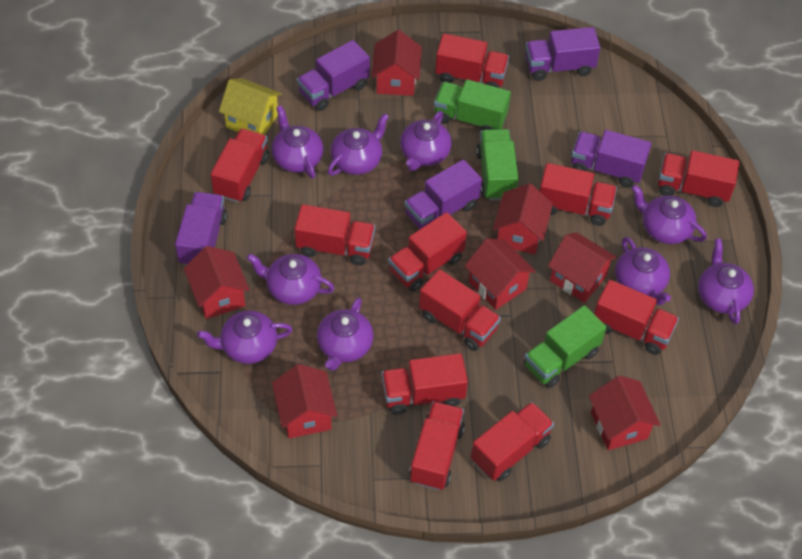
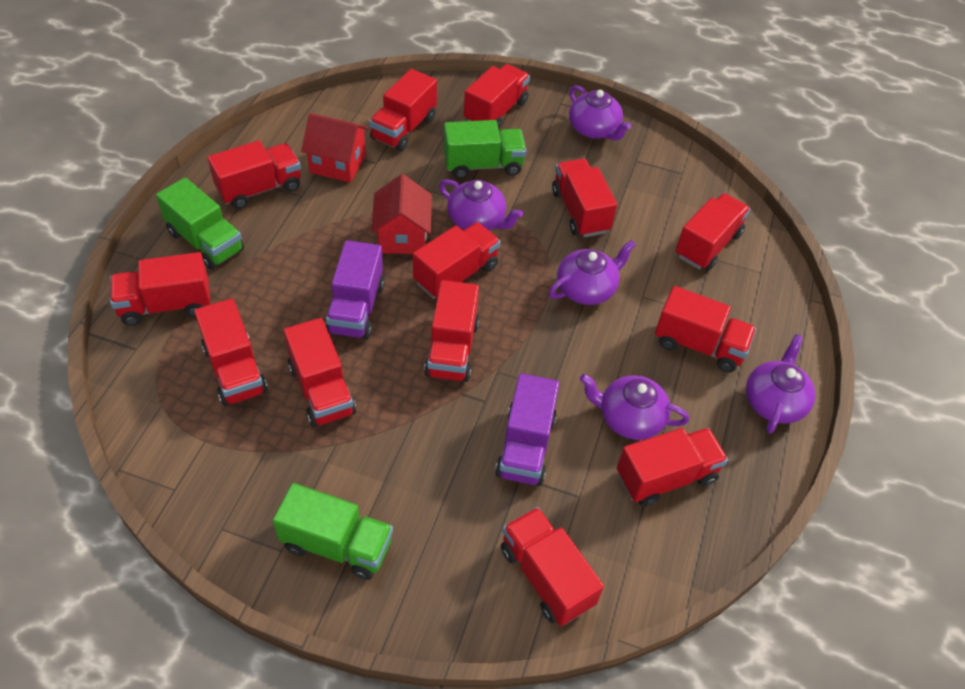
purple teapot: [197,311,292,364] [247,254,335,305] [271,105,324,179] [317,297,373,371] [328,113,389,175] [400,111,452,171] [615,237,671,305] [631,185,707,244] [698,239,754,324] = 9 -> [439,179,523,230] [549,240,636,305] [569,85,631,140] [580,374,689,440] [746,334,816,434] = 5
purple truck: [175,192,227,266] [297,40,370,111] [404,159,482,229] [525,27,600,81] [571,130,651,188] = 5 -> [326,240,385,339] [495,373,559,486] = 2
red house: [184,246,249,319] [272,364,337,438] [372,30,422,96] [465,238,536,310] [493,183,553,254] [548,232,617,303] [589,376,661,450] = 7 -> [301,113,369,183] [371,174,432,254] = 2
red truck: [210,128,269,202] [294,204,375,266] [382,353,468,415] [388,212,467,291] [409,401,465,490] [419,269,501,351] [435,33,509,88] [471,402,554,481] [540,163,617,226] [594,280,679,355] [658,150,739,207] = 11 -> [110,252,210,326] [194,298,268,406] [208,140,301,209] [284,318,356,427] [369,69,437,151] [413,222,501,299] [424,280,479,382] [464,64,530,129] [501,507,604,626] [552,159,617,237] [617,428,728,507] [655,286,756,372] [676,193,750,271] = 13
yellow house: [219,78,282,135] = 1 -> none = 0

